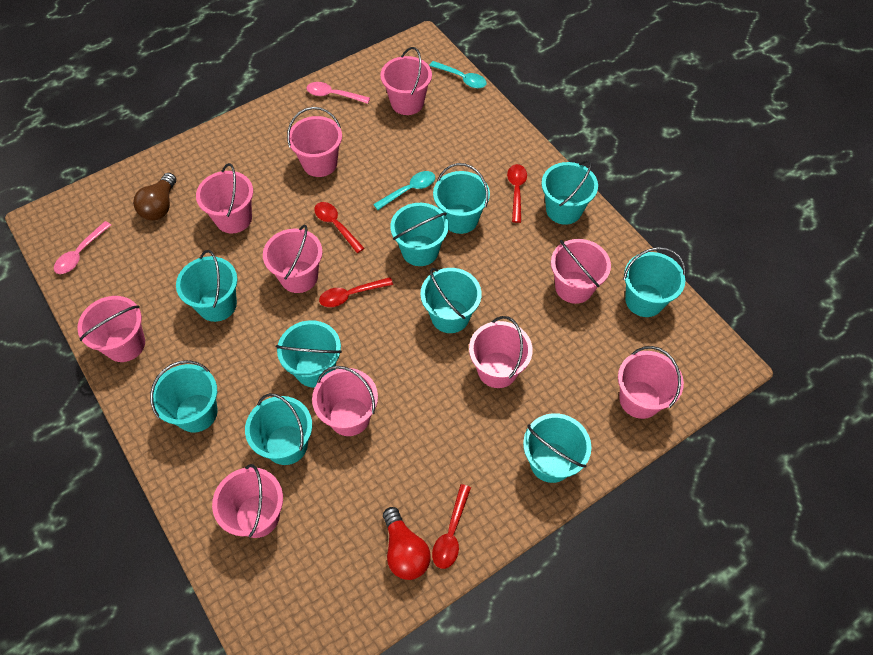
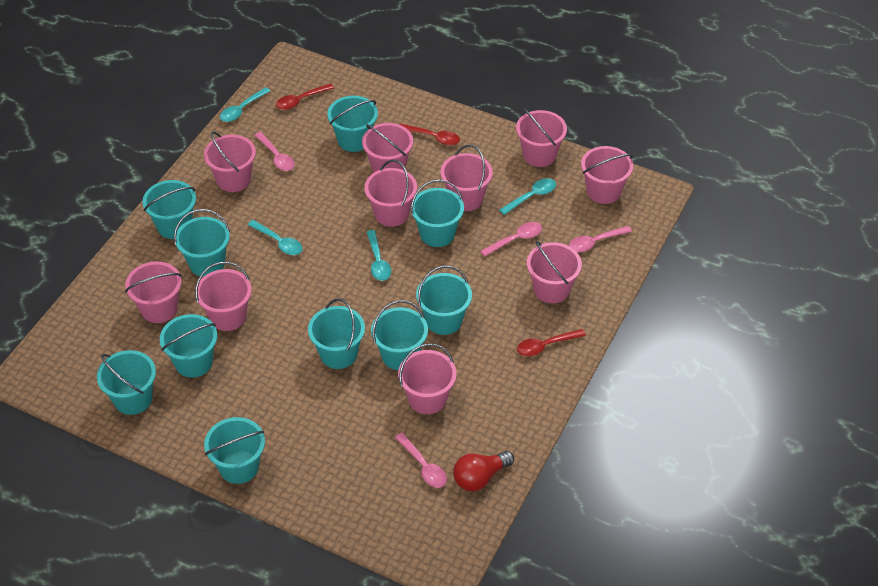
brown light bulb: [133,173,176,221] = 1 -> none = 0
pink spoon: [54,221,111,274] [306,82,370,104] = 2 -> [254,132,295,171] [395,432,447,488] [480,222,542,257] [569,226,632,252] = 4
red spoon: [314,202,364,253] [319,277,393,307] [432,484,471,569] [507,164,527,223] = 4 -> [276,83,334,110] [400,124,460,145] [517,329,586,356] = 3
turquoise spoon: [373,171,435,210] [429,61,487,88] = 2 -> [220,87,270,122] [248,220,303,255] [367,230,391,281] [499,178,556,215] = 4

